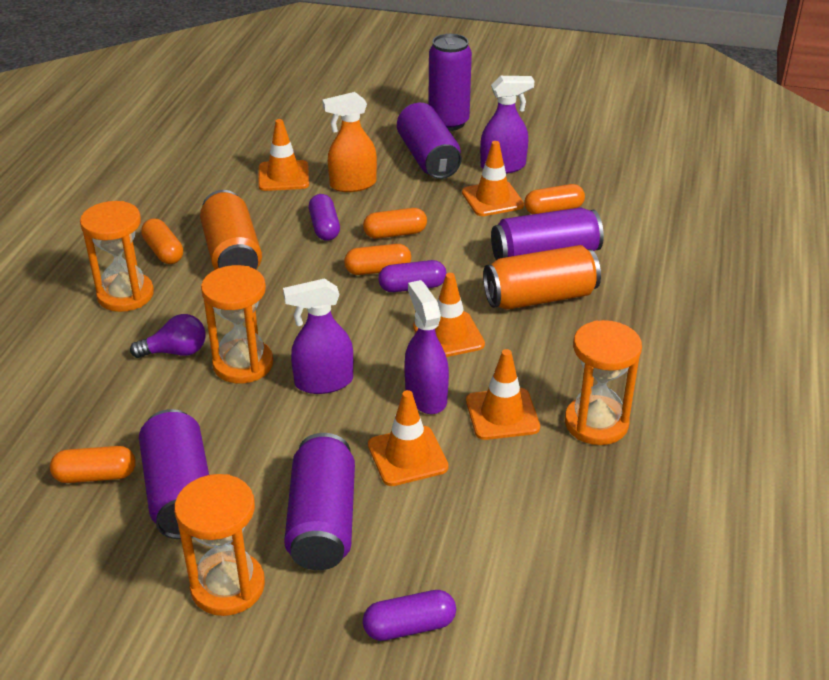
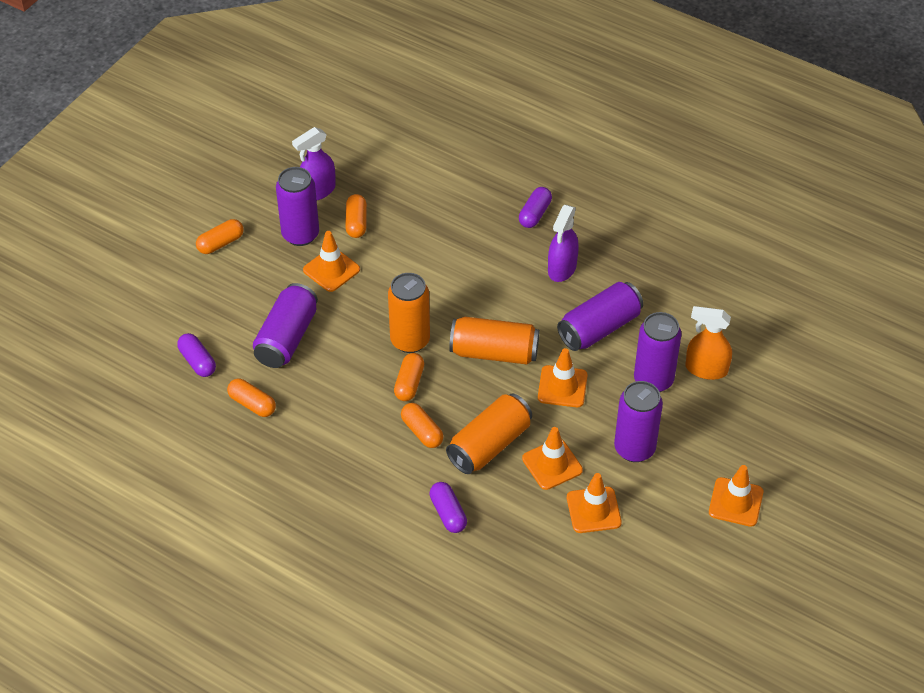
orange can: [200,190,262,270] [483,245,601,310] = 2 -> [388,273,430,353] [446,394,532,474] [449,317,539,364] = 3
orange hourglass: [80,201,154,312] [174,474,265,616] [201,265,273,383] [565,320,642,445] = 4 -> none = 0
purple light bulb: [130,314,206,358] = 1 -> none = 0
purple spray bottle: [283,278,353,394] [404,280,449,414] [480,76,534,174] = 3 -> [292,127,336,200] [548,205,579,282] = 2

